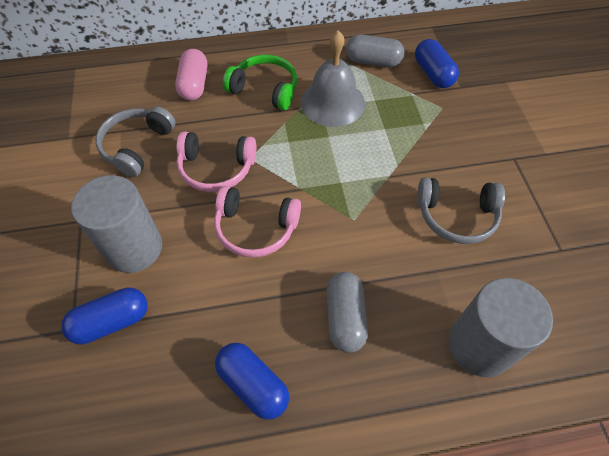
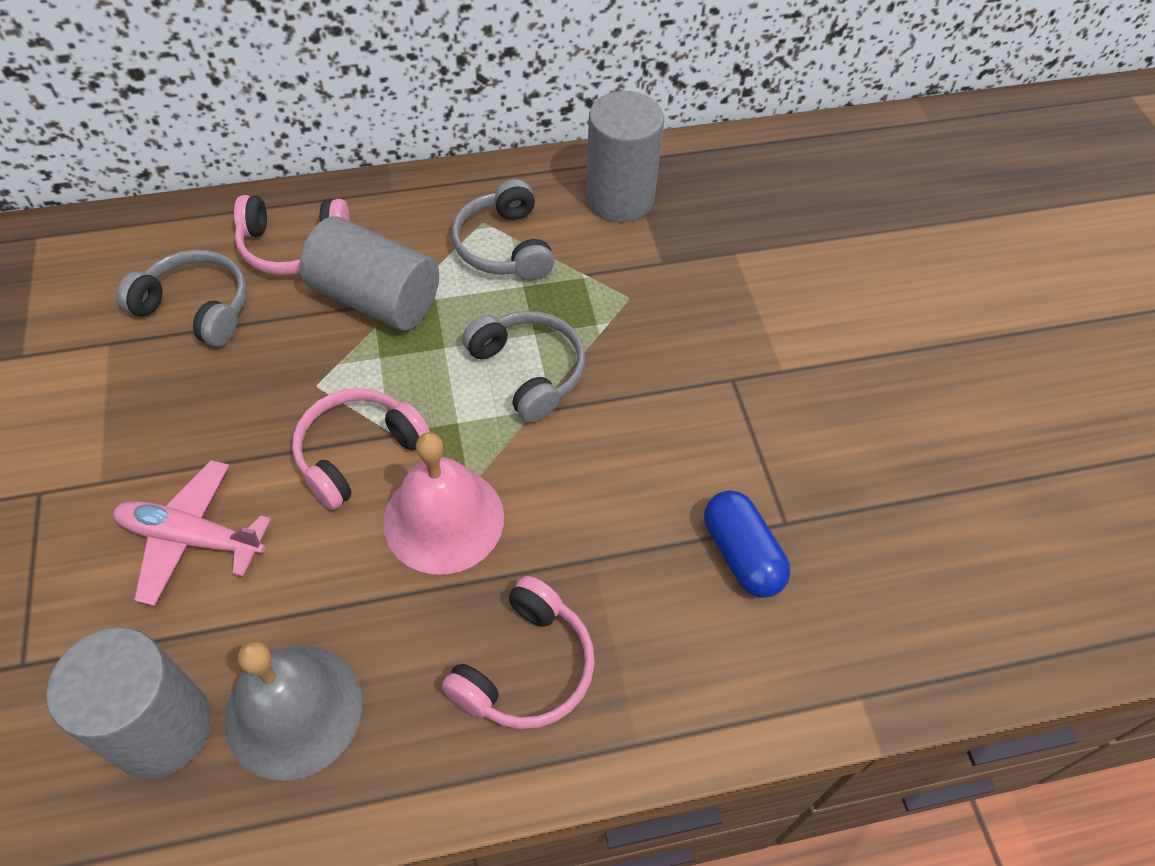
blue capsule: [61,288,148,345] [215,343,289,420] [415,39,459,88] = 3 -> [704,490,791,598] = 1
green headphones: [223,55,297,110] = 1 -> none = 0
grey capsule: [327,272,368,353] [346,34,405,67] = 2 -> none = 0
grey cylinder: [71,175,162,273] [449,278,553,377] = 2 -> [47,628,212,779] [300,216,439,331] [586,91,664,222] = 3
grey headphones: [95,107,176,177] [417,177,505,244] = 2 -> [117,250,247,347] [452,179,554,280] [462,311,585,423] = 3
pink bell: none = 0 -> [383,432,504,574] = 1
pink capsule: [175,49,207,101] = 1 -> none = 0
pink headphones: [176,131,256,192] [214,186,301,257] = 2 -> [234,195,350,275] [292,388,430,510] [442,576,595,729] = 3
pink plane: none = 0 -> [114,460,271,606] = 1

